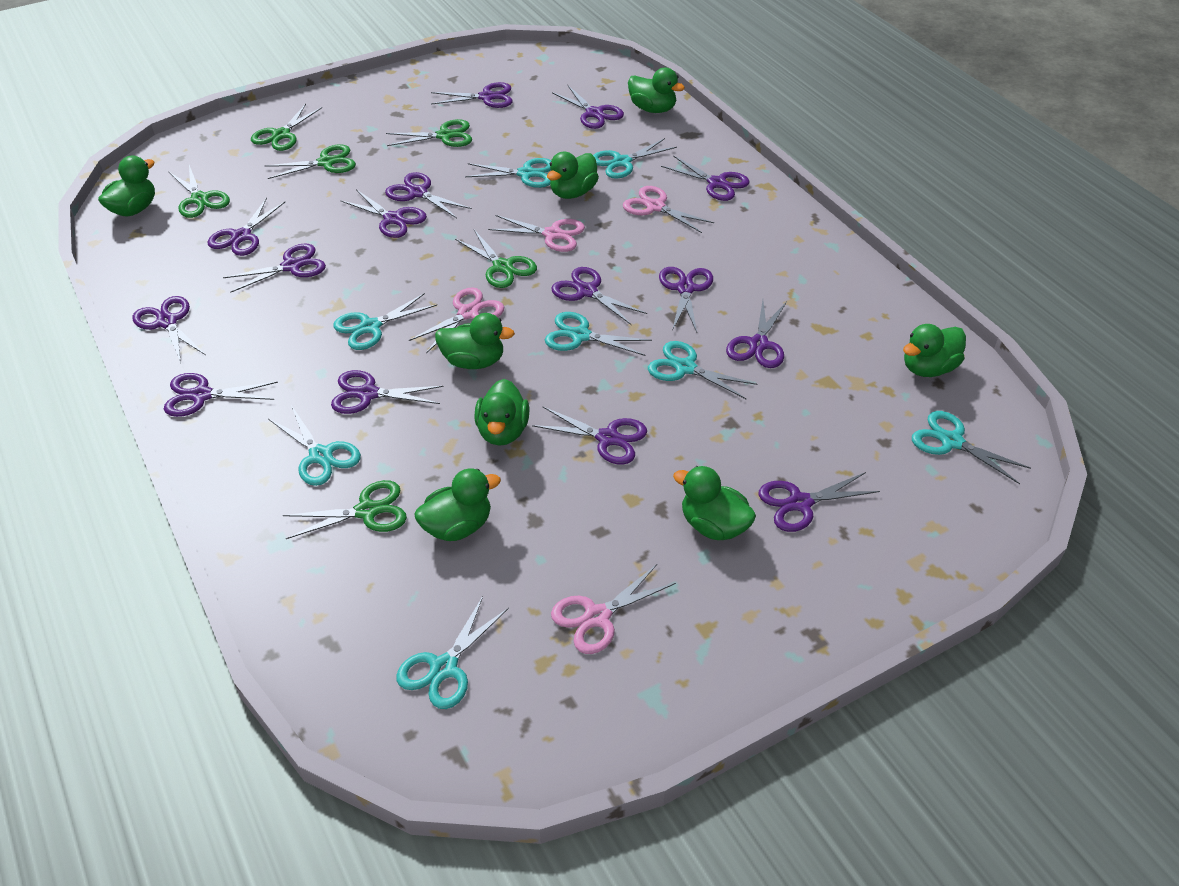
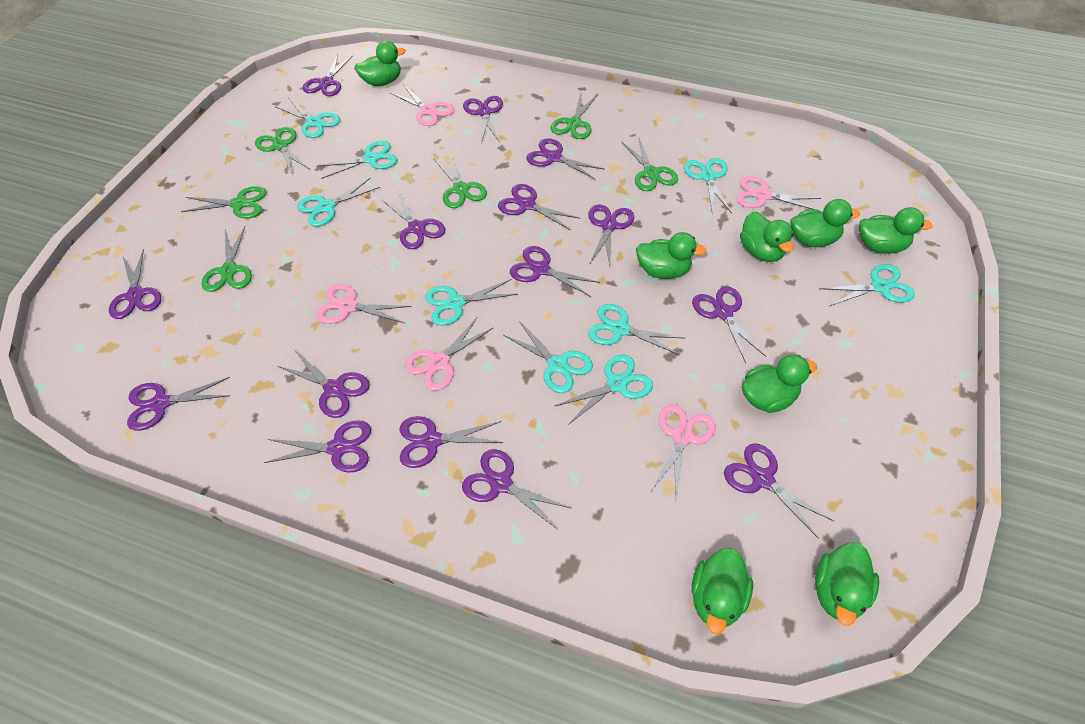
pink scissors: [409,287,504,353] [488,215,585,252] [551,564,676,654] [623,186,714,233] = 4 -> [316,284,411,324] [390,84,454,126] [404,316,494,391] [650,404,716,499] [736,176,821,211] = 5
turquoise scissors: [268,405,361,486] [333,293,437,350] [396,596,509,709] [465,158,551,188] [545,312,652,356] [593,138,677,179] [648,341,757,399] [912,411,1031,484] = 8 -> [276,97,340,138] [297,178,380,227] [317,140,397,179] [425,279,518,326] [503,321,593,393] [555,354,653,425] [588,304,685,355] [684,158,732,214] [819,264,915,306] = 9

